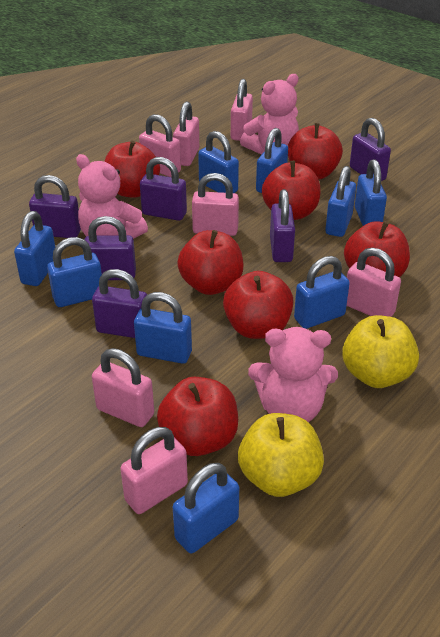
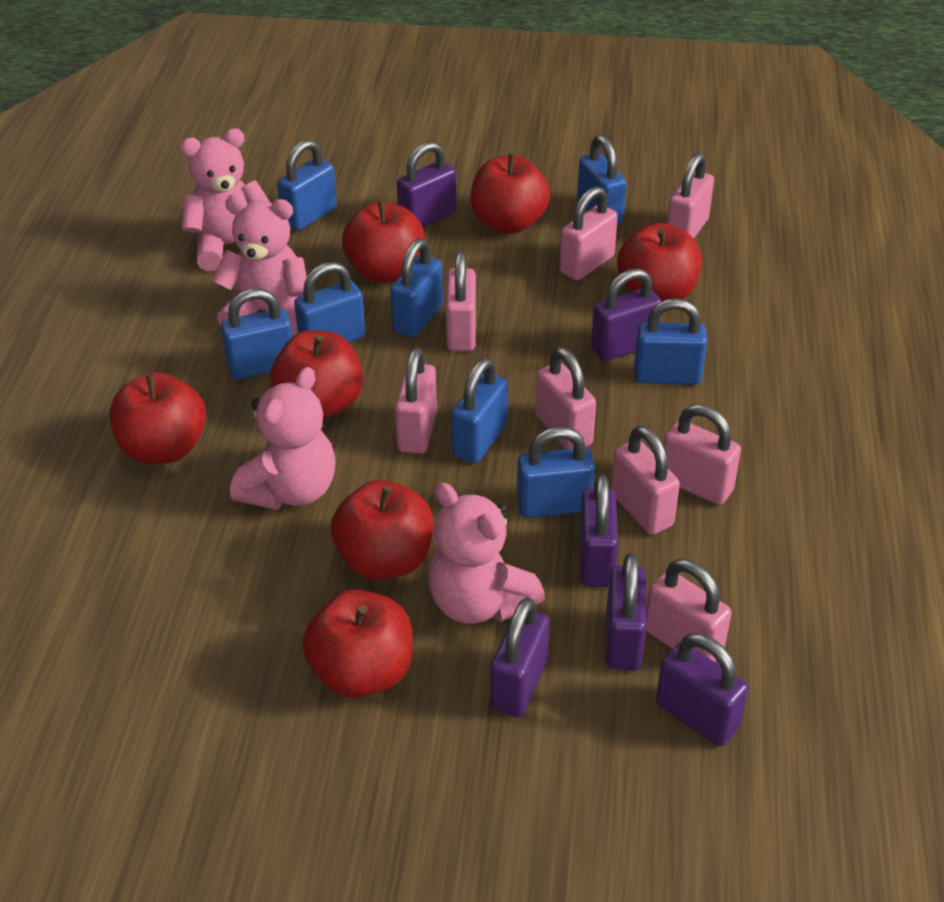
blue padlock: [14,211,55,286] [47,237,102,307] [134,292,192,364] [173,463,239,553] [198,131,239,193] [256,128,288,193] [294,256,350,329] [325,166,356,237] [355,159,387,226] = 9 -> [221,288,293,380] [277,139,337,231] [294,262,365,342] [391,238,443,338] [451,358,508,463] [517,427,595,518] [577,135,627,225] [634,298,707,385] = 8
pink padlock: [92,348,154,427] [120,427,188,514] [139,114,181,177] [173,101,199,166] [192,173,239,236] [231,79,253,141] [347,248,401,317] = 7 -> [395,347,437,454] [446,251,476,351] [535,347,596,449] [559,186,618,281] [611,426,680,535] [646,559,732,662] [664,404,741,505] [667,153,714,239] = 8
pink teddy bear: [76,154,148,239] [240,74,299,155] [248,327,338,422] = 3 -> [180,128,270,271] [212,195,307,336] [230,367,336,510] [428,483,545,624] = 4
yellow apple: [238,413,324,497] [342,315,419,388] = 2 -> none = 0

